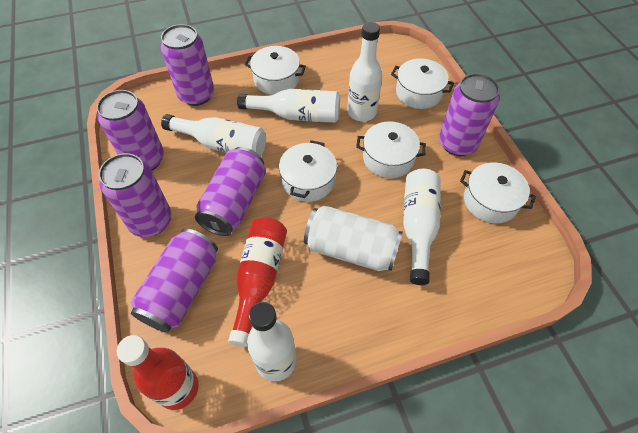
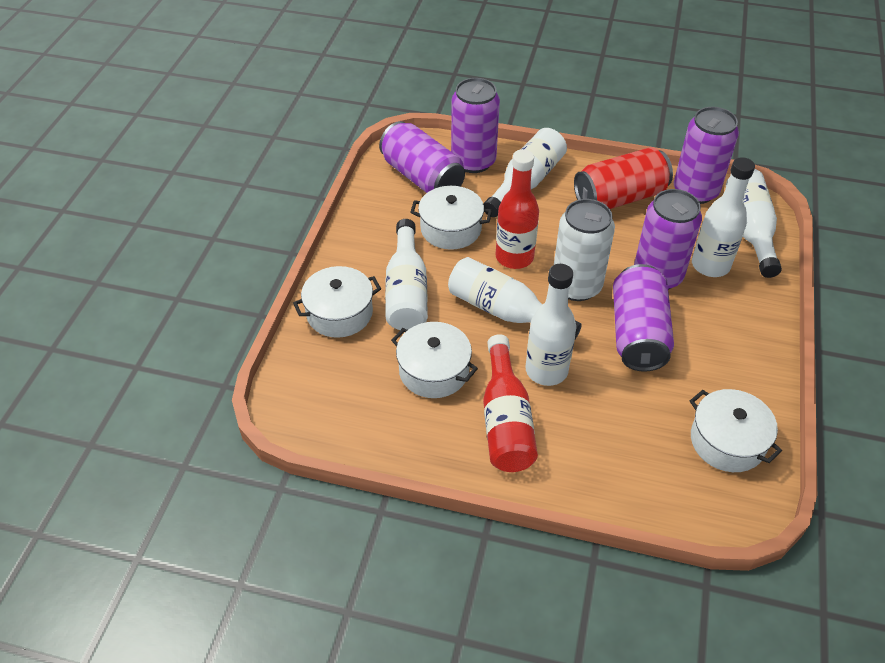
purple can: [97,90,164,170] [99,153,172,237] [131,229,218,333] [161,24,214,106] [195,147,266,236] [439,73,499,156] = 6 -> [379,121,465,193] [451,78,500,173] [613,264,674,372] [634,189,702,290] [674,107,739,204] = 5
red can: none = 0 -> [574,147,673,209] = 1
white bottle: [161,114,266,156] [237,89,340,123] [247,302,296,382] [347,22,382,122] [403,169,441,285] = 5 -> [385,219,428,330] [448,257,582,339] [483,128,567,217] [525,264,576,386] [692,157,755,277] [726,169,782,278] = 6
white pot: [245,46,306,95] [279,140,337,202] [356,121,426,178] [391,58,454,109] [460,162,536,223] = 5 -> [293,266,381,338] [391,322,478,398] [410,186,492,250] [690,389,782,472] = 4

